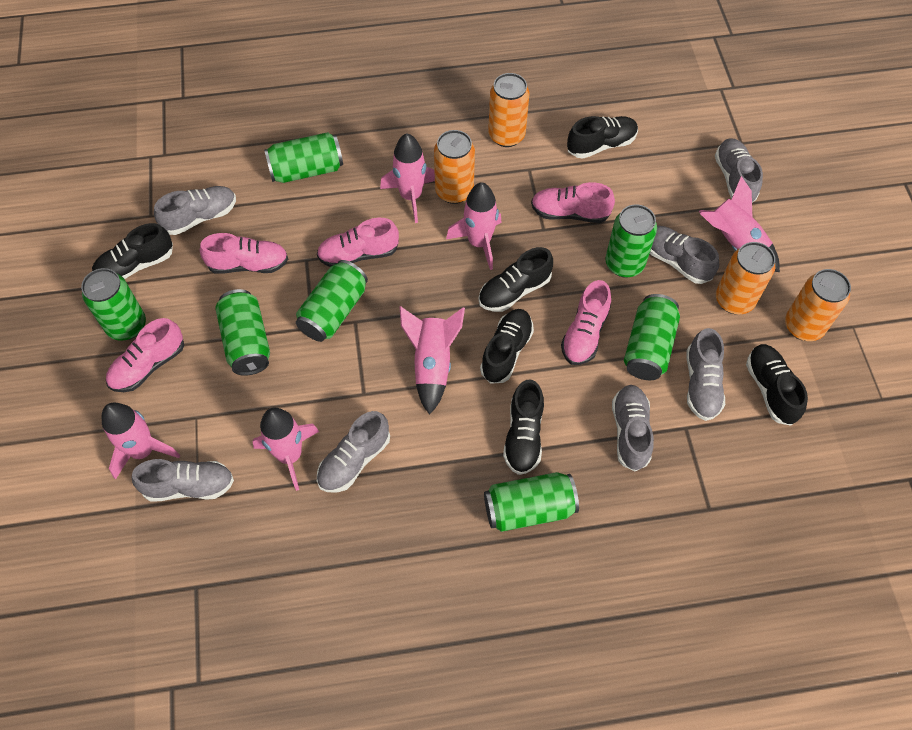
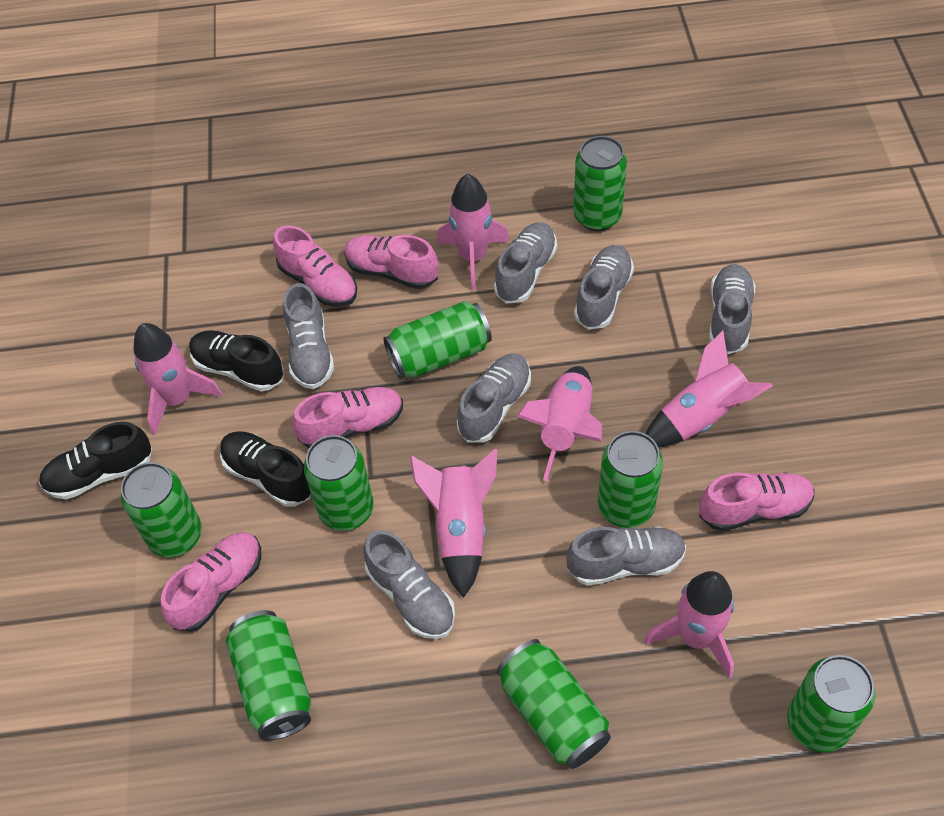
black shoe: [92,223,173,279] [478,247,553,312] [480,309,534,384] [503,379,544,475] [567,116,638,159] [746,344,808,425] = 6 -> [39,422,152,500] [189,330,283,391] [220,431,311,507] = 3
green can: [81,268,146,341] [215,289,270,376] [264,132,343,183] [296,260,368,342] [484,472,579,532] [605,204,657,277] [624,294,680,380] = 7 -> [121,462,202,557] [226,610,311,740] [304,435,374,531] [383,301,492,379] [497,639,611,769] [573,136,627,231] [598,431,663,528] [787,655,876,752] = 8
orange can: [434,130,475,204] [488,73,529,147] [716,242,775,314] [785,269,851,341] = 4 -> none = 0

